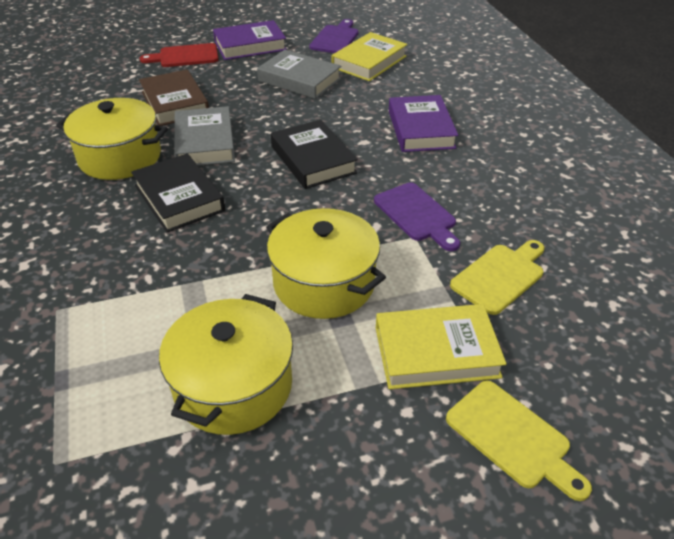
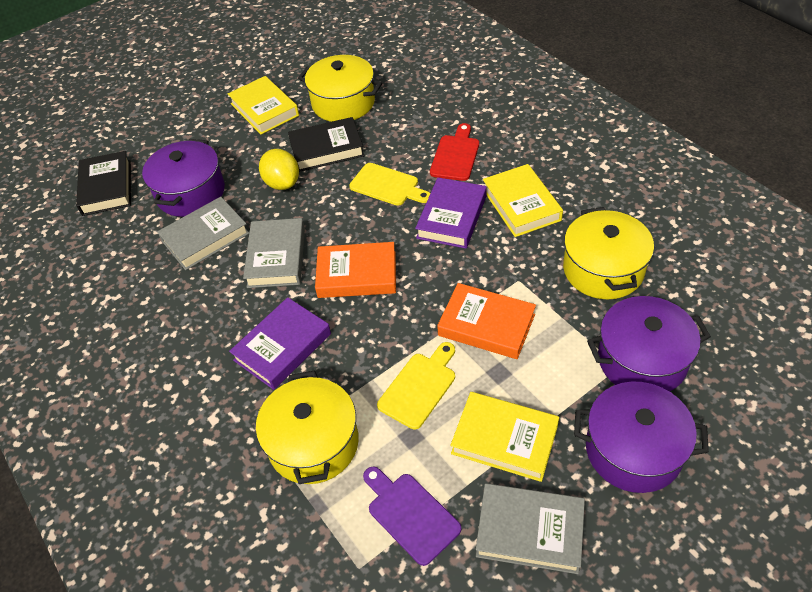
brown book: [139,69,209,126] = 1 -> none = 0
grey book: [174,106,235,166] [257,50,341,99] = 2 -> [157,197,249,270] [243,218,305,288] [476,483,585,574] = 3
orange book: none = 0 -> [315,242,396,298] [437,283,536,359] = 2
purple cutting board: [309,19,358,53] [374,182,460,251] = 2 -> [363,466,461,566] = 1
purple pot: none = 0 -> [142,139,225,217] [574,382,709,493] [587,296,711,392] = 3
yellow book: [332,32,407,81] [376,304,506,389] = 2 -> [228,76,299,135] [450,392,559,482] [483,164,563,237] = 3
yellow lemon: none = 0 -> [259,149,299,190] = 1

